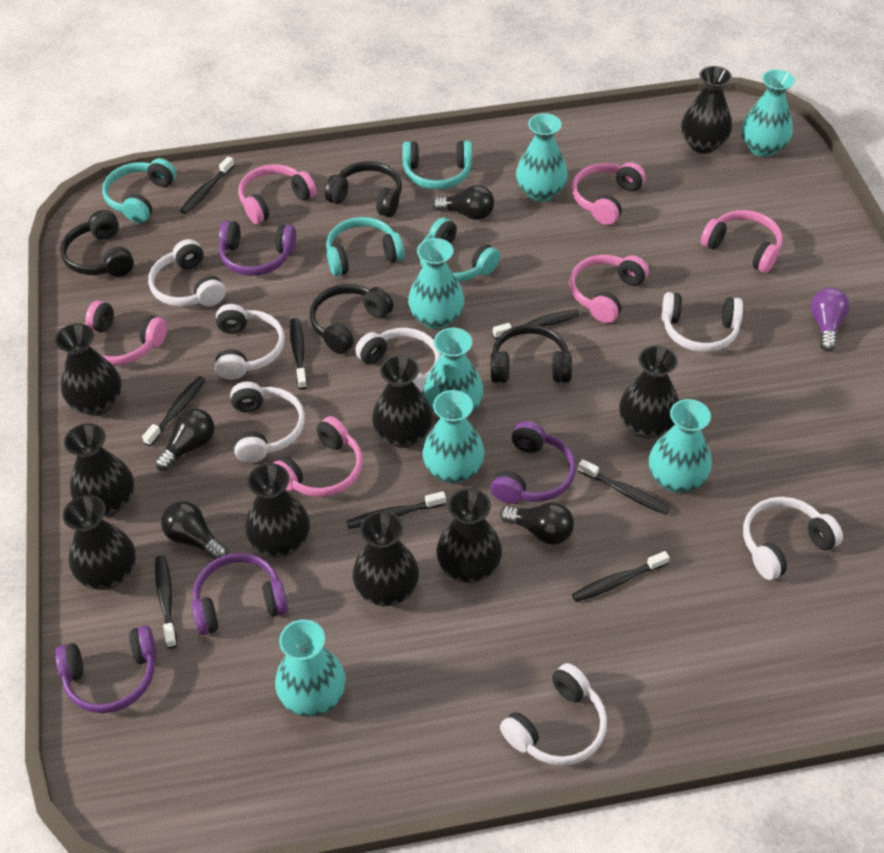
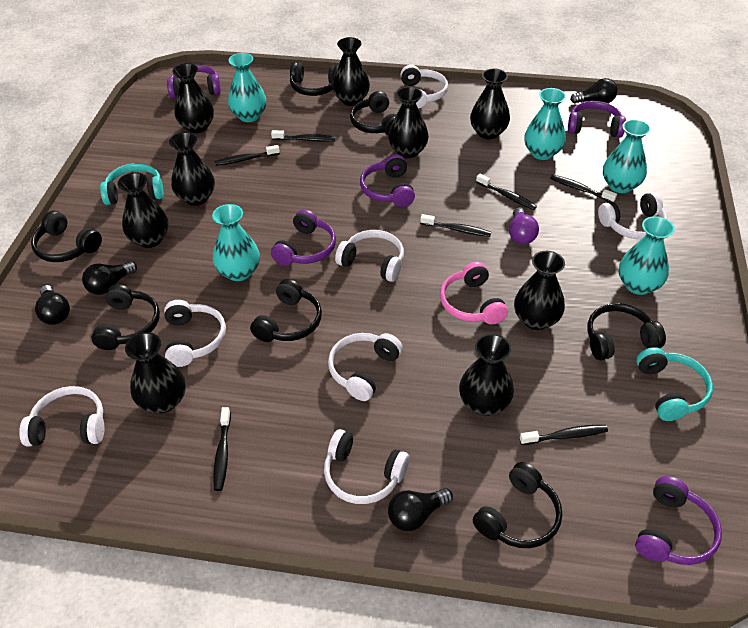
black headphones: [60,210,134,277] [310,284,393,354] [325,161,402,217] [491,324,572,383] = 4 -> [31,211,102,262] [91,284,160,350] [250,279,322,342] [290,62,338,96] [350,91,397,135] [473,462,562,548] [587,303,666,360] = 7
black toothbrush: [142,376,206,446] [155,556,177,648] [180,156,235,214] [290,318,307,390] [346,491,446,529] [493,310,580,339] [572,551,670,602] [578,459,671,515] = 8 -> [213,407,231,491] [215,145,280,166] [271,130,335,142] [420,214,491,237] [476,174,537,210] [520,425,608,445] [550,175,617,202] = 7
pink headphones: [85,301,167,366] [238,164,316,224] [273,416,363,497] [569,255,649,323] [572,162,646,225] [701,210,783,273] = 6 -> [440,262,508,324] = 1
purple headphones: [55,625,156,713] [192,553,288,635] [219,221,296,276] [491,421,576,504] = 4 -> [167,65,221,99] [271,209,336,266] [360,154,415,207] [568,101,626,138] [635,476,722,565] = 5
turquoise headphones: [102,158,176,223] [326,217,405,276] [402,141,472,190] [419,217,500,282] = 4 -> [100,163,164,205] [636,347,713,421] = 2
turquoise vase: [275,619,346,717] [408,238,465,329] [422,390,485,484] [424,328,483,414] [516,113,568,202] [649,399,712,493] [741,69,795,157] = 7 -> [212,204,260,281] [228,53,266,122] [525,88,566,160] [603,119,651,193] [619,216,675,295] = 5

